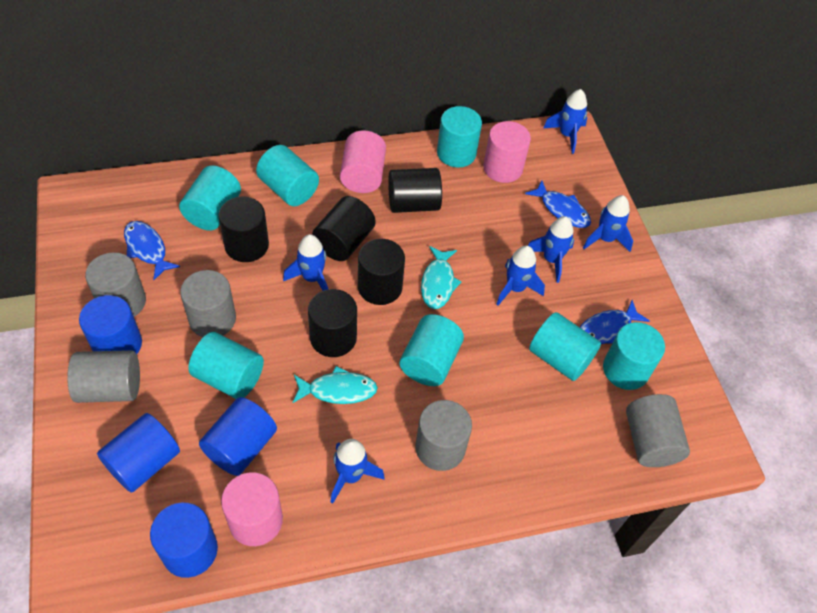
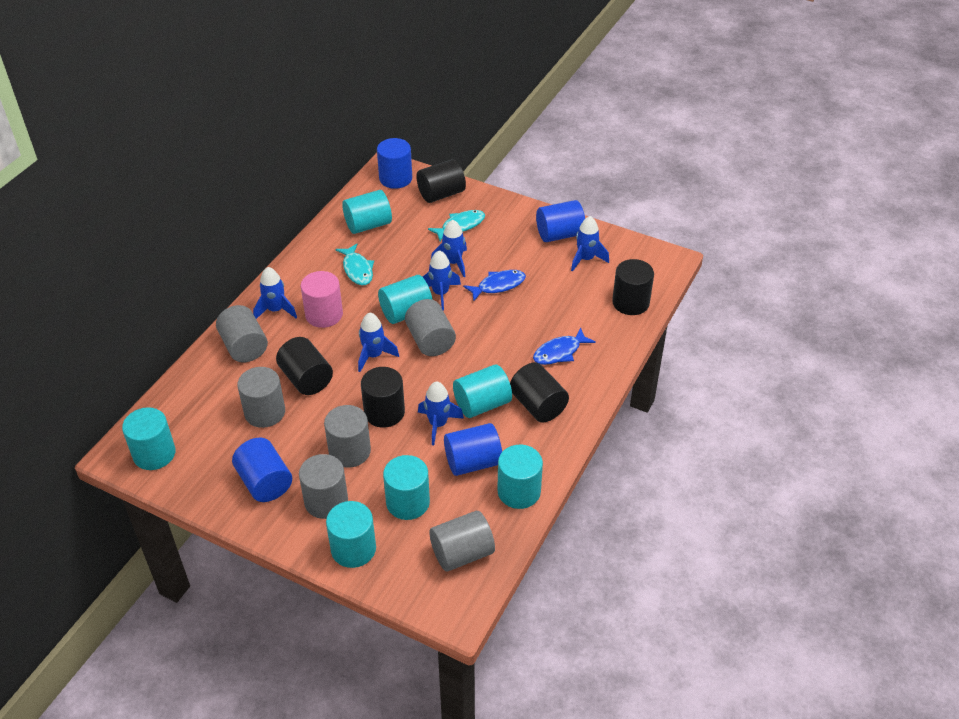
blue fish: [124,221,180,280] [525,180,591,228] [580,300,650,344] = 3 -> [463,270,526,301] [533,327,596,365] = 2
grey cylinder: [67,350,140,403] [85,252,146,317] [180,270,236,337] [415,400,472,471] [626,394,690,467] = 5 -> [216,305,268,362] [237,367,285,428] [299,454,348,519] [324,405,371,468] [405,299,456,356] [429,511,495,572] = 6
pink cylinder: [221,472,283,546] [340,130,386,193] [483,121,531,183] = 3 -> [301,271,343,328] = 1

